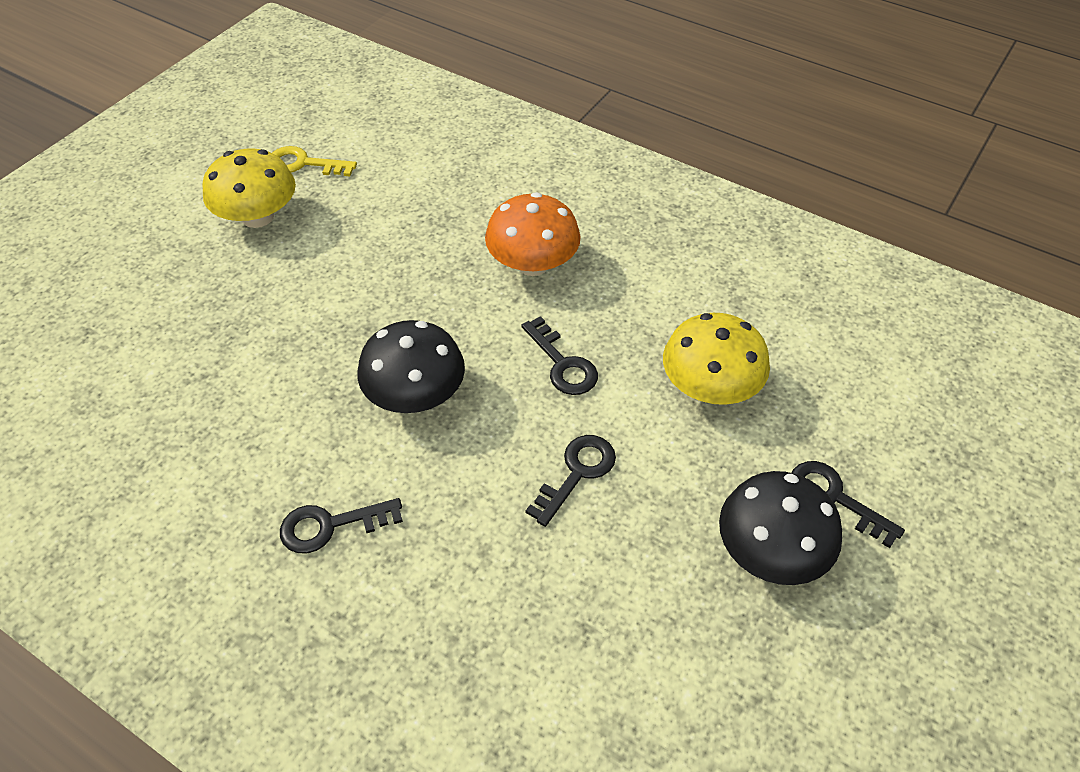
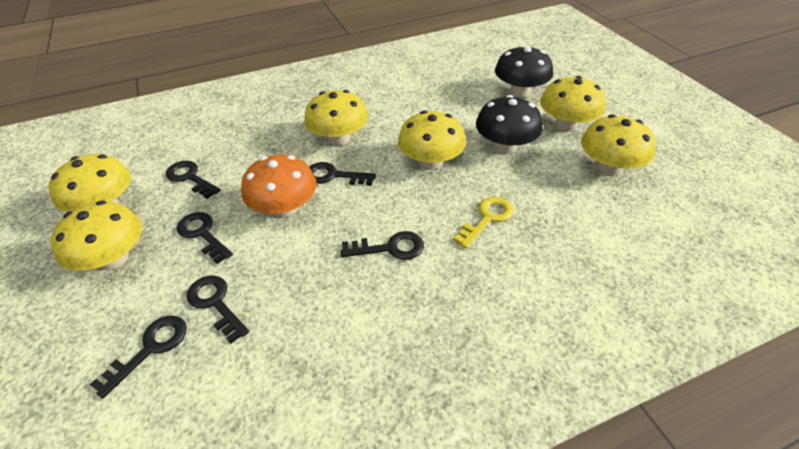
black key: [280,498,403,553] [521,316,598,395] [526,435,616,527] [792,461,905,548] = 4 -> [90,316,187,399] [166,161,220,199] [177,212,233,264] [187,276,249,343] [309,162,376,186] [341,231,424,260] = 6
yellow mushroom: [202,148,296,228] [663,313,770,405] = 2 -> [48,154,131,212] [51,201,142,271] [304,90,368,145] [398,111,466,170] [540,76,605,132] [581,114,656,175] = 6

